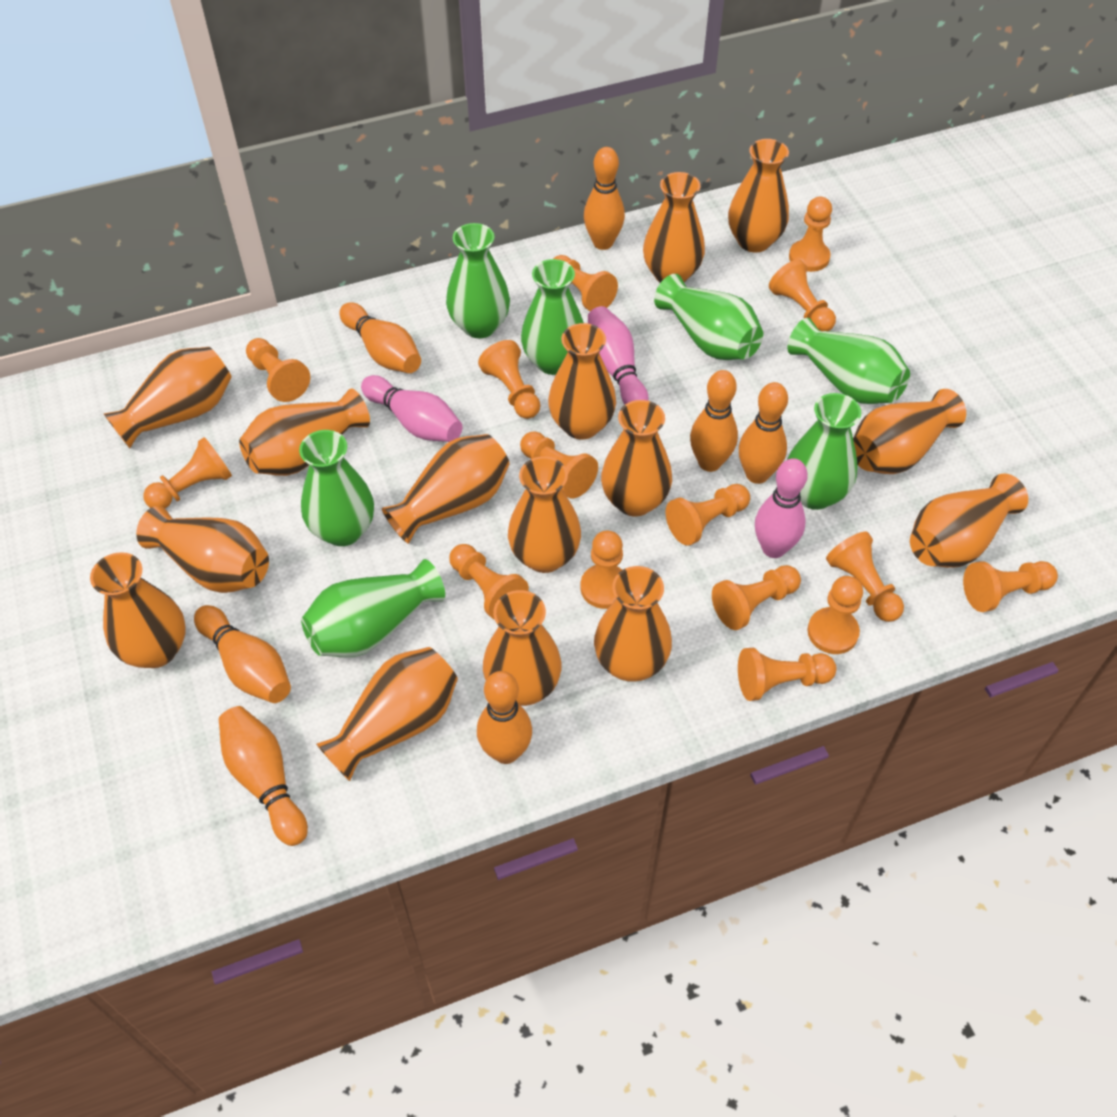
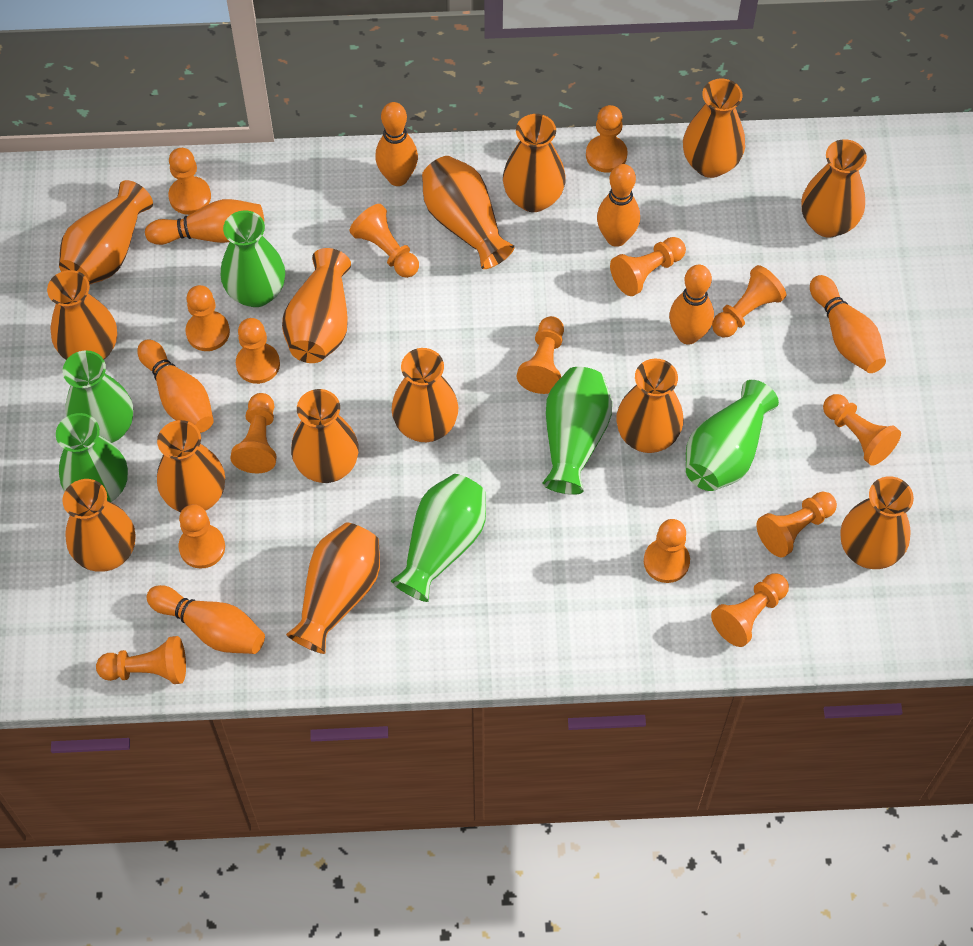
green vase: [299,430,374,546] [301,559,445,657] [446,223,510,338] [521,259,584,375] [654,274,763,360] [787,318,910,404] [787,393,861,510] = 7 -> [56,413,128,502] [63,350,133,443] [221,210,285,307] [391,474,486,602] [542,367,612,495] [686,380,779,491] = 6
orange vase: [90,552,186,668] [104,347,232,448] [136,506,269,593] [239,389,370,476] [316,647,458,781] [382,434,510,544] [483,590,562,706] [508,456,581,573] [548,323,616,439] [594,566,672,682] [601,400,672,516] [643,172,705,283] [728,139,789,253] [853,389,966,474] [910,473,1028,568] = 15 -> [47,270,117,360] [59,180,153,285] [62,479,135,572] [157,420,225,512] [282,248,351,363] [286,523,380,654] [291,389,359,483] [391,348,458,442] [422,156,515,269] [503,114,566,212] [616,359,683,453] [683,79,745,178] [801,139,867,238] [841,476,914,569] = 14
pink bowling pin: [361,375,463,442] [588,306,648,405] [755,458,808,558] = 3 -> none = 0

